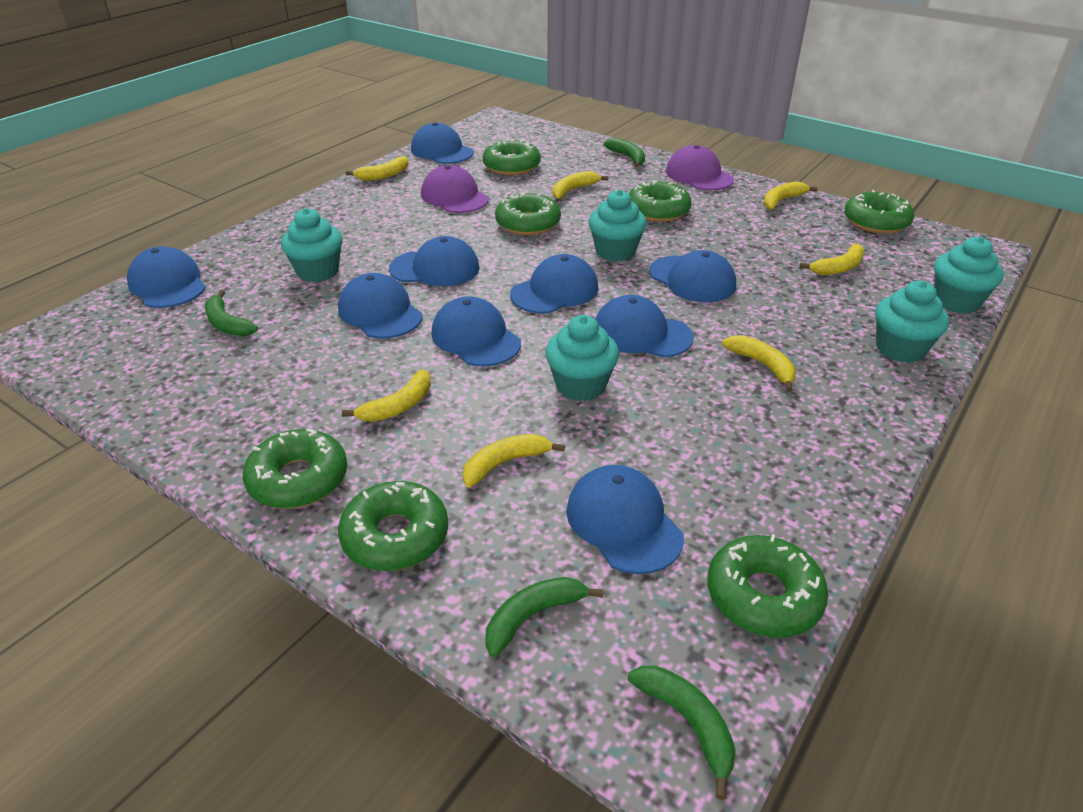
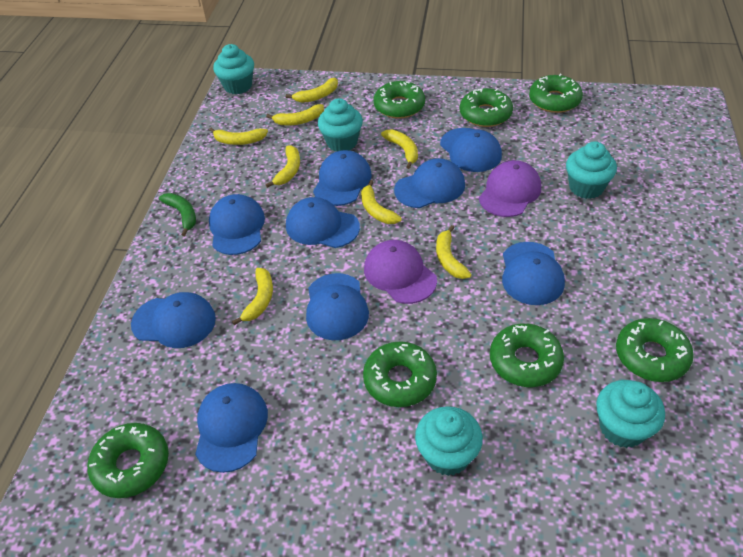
green banana: [205,290,258,336] [485,577,604,657] [604,138,645,167] [628,666,736,800] = 4 -> [159,193,196,236] = 1
yellow banana: [342,369,431,422] [346,156,409,181] [463,434,565,487] [553,171,609,199] [722,335,796,392] [764,181,818,210] [799,244,865,275] = 7 -> [209,128,268,145] [232,268,273,325] [265,145,300,188] [266,104,324,125] [286,78,338,103] [361,180,402,224] [381,129,418,169] [436,225,472,279] = 8

